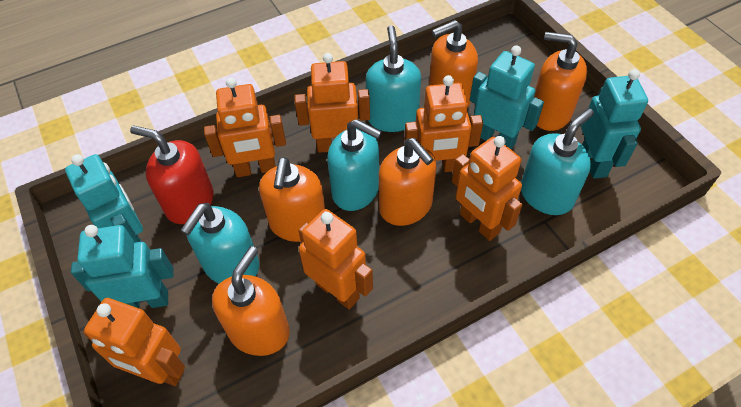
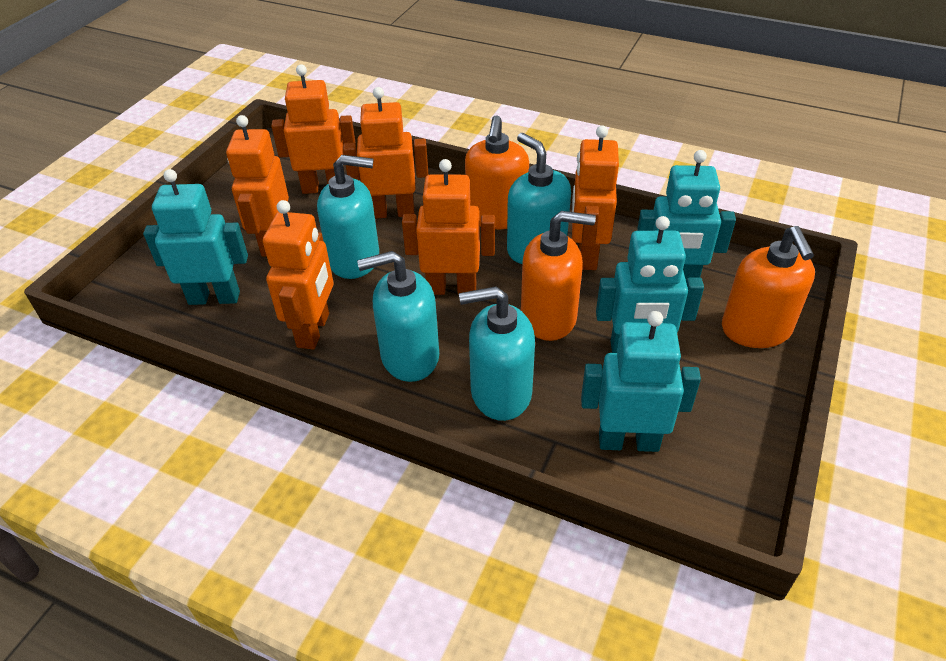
orange soap dispenser: [212,246,290,356] [259,157,325,242] [379,138,436,226] [429,20,478,108] [534,32,587,131] = 5 -> [465,115,529,229] [521,211,596,341] [722,226,815,348] = 3
red soap dispenser: [130,125,214,224] = 1 -> none = 0

